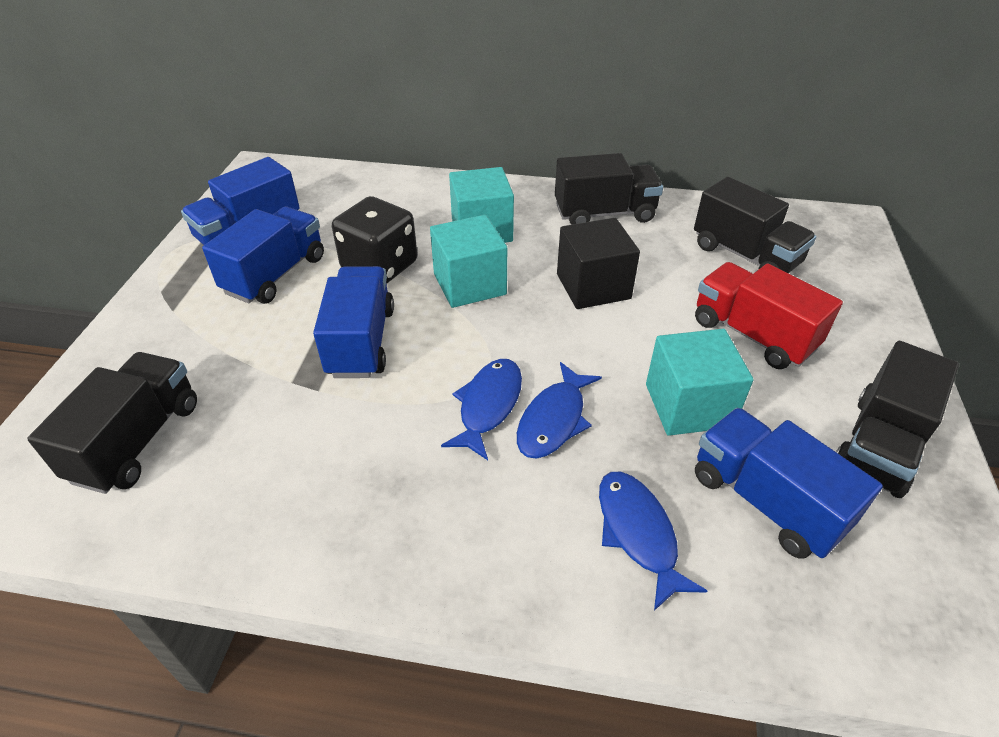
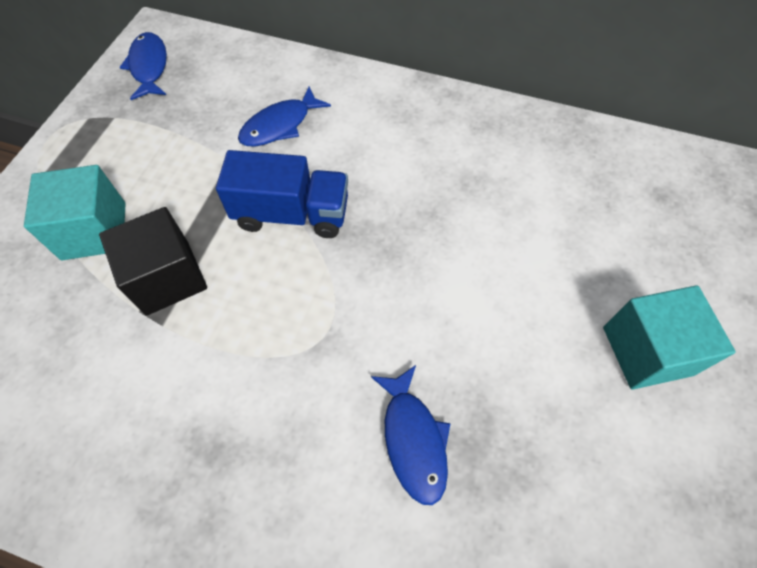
black dice: [332,196,417,284] = 1 -> none = 0
black truck: [27,352,197,494] [555,153,663,225] [694,177,816,273] [836,341,959,498] = 4 -> none = 0
blue truck: [181,157,300,245] [202,207,324,304] [313,266,394,378] [695,408,883,559] = 4 -> [216,150,348,238] = 1
red truck: [695,262,843,369] = 1 -> none = 0
turquoise cube: [430,215,507,308] [449,167,514,243] [646,329,754,436] = 3 -> [24,165,126,260] [603,285,735,389] = 2

